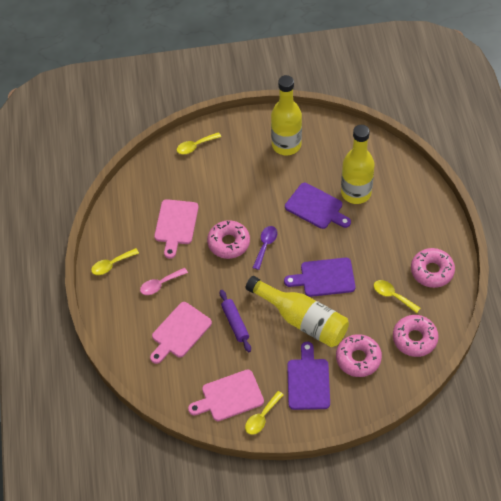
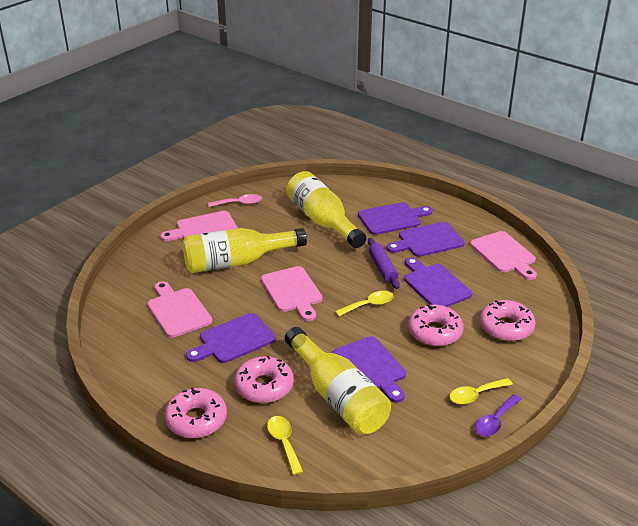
pink cutting board: [150,302,212,364] [154,199,199,259] [188,369,264,421] = 3 -> [147,281,213,338] [160,211,238,241] [261,266,323,321] [470,231,537,280] = 4
purple cutting board: [284,258,355,297] [285,183,351,229] [287,341,330,410] = 3 -> [186,313,276,363] [333,336,406,403] [358,202,433,235] [386,222,465,257] [404,257,472,307] = 5
yellow spoon: [91,248,139,275] [177,132,221,154] [245,391,284,435] [374,280,420,313] = 4 -> [267,416,303,475] [335,291,394,316] [449,378,513,404] = 3

